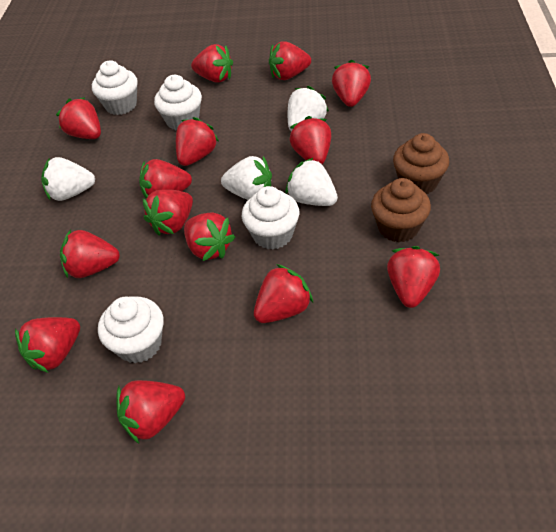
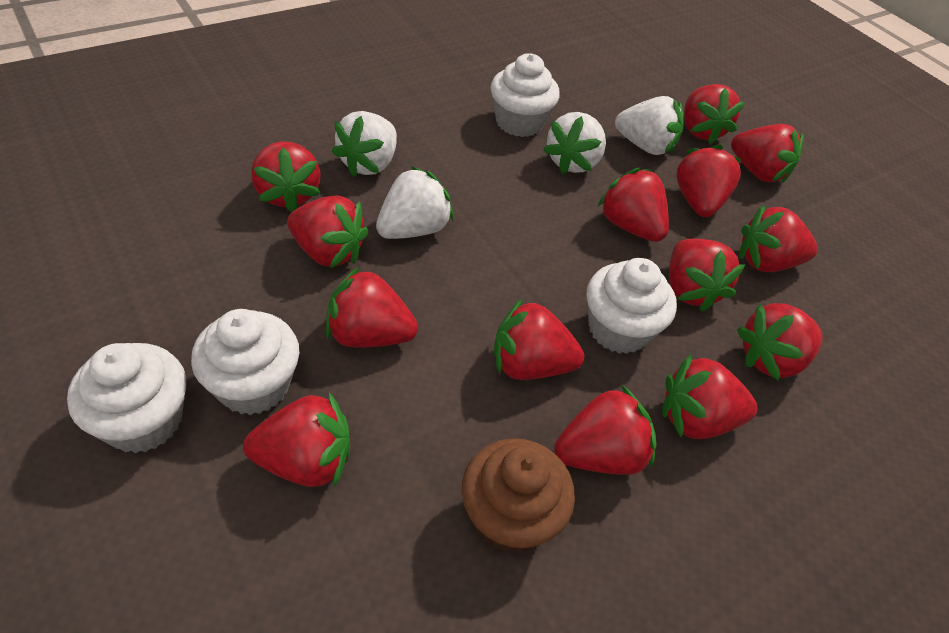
brown cupcake: [371,178,431,242] [393,133,449,194] = 2 -> [462,438,575,553] = 1

